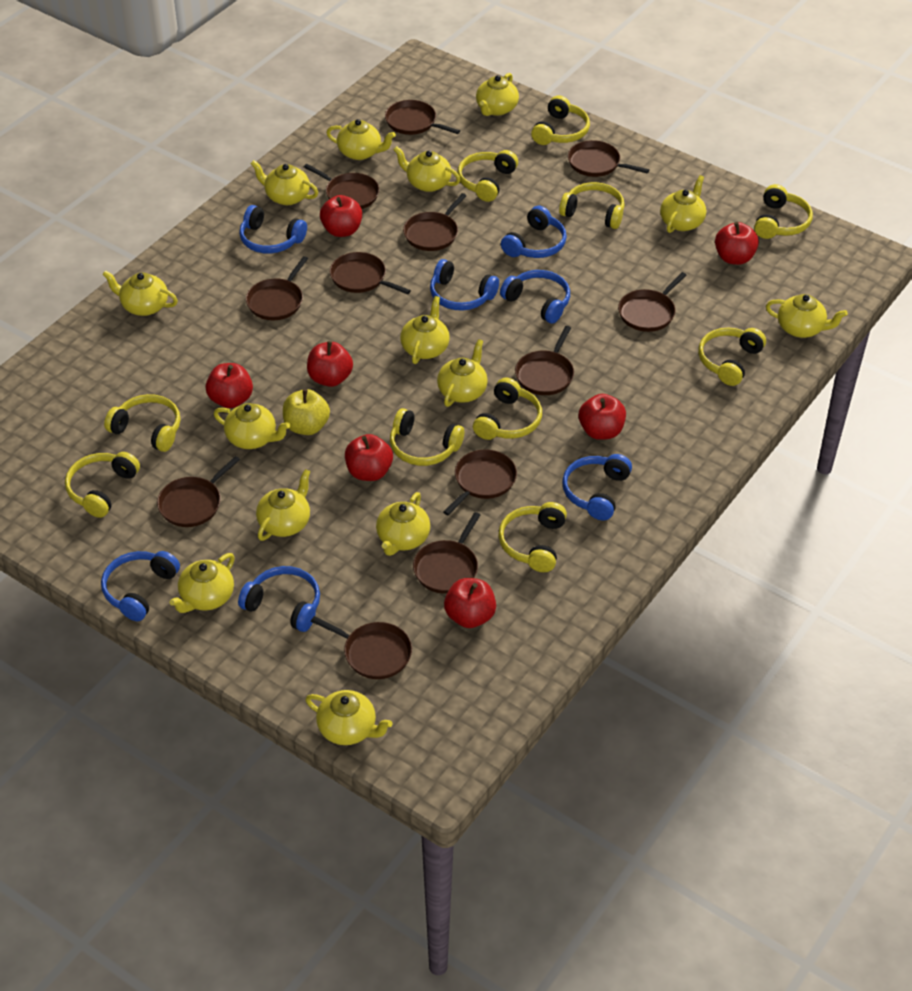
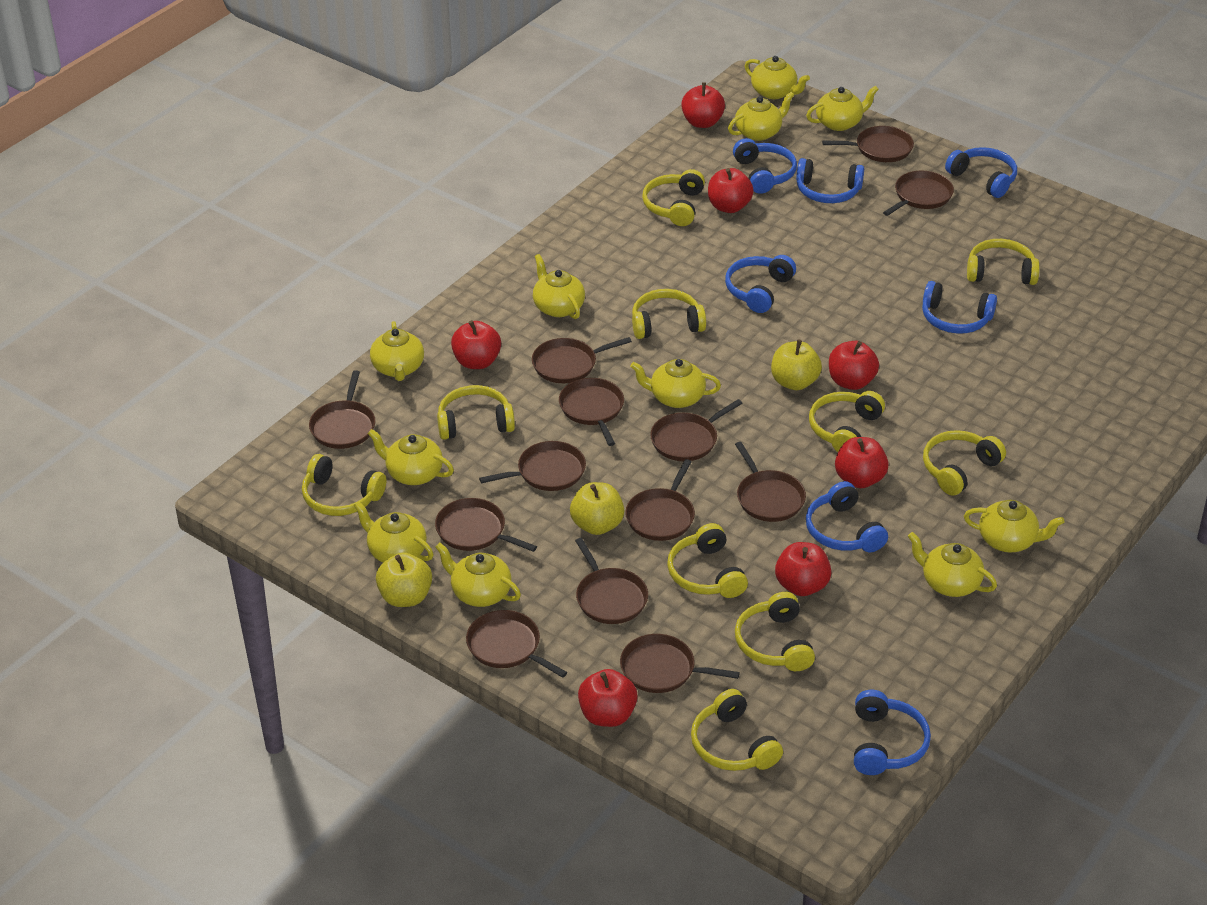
brown pan: [157,456,240,527] [246,256,308,320] [304,164,379,209] [311,616,412,679] [330,252,411,294] [385,100,460,135] [403,193,466,251] [413,512,480,594] [443,450,517,515] [515,326,574,395] [568,140,649,177] [618,272,687,332] = 12 -> [309,370,375,449] [435,498,537,552] [466,610,567,678] [479,441,586,491] [532,337,632,383] [559,378,624,446] [575,538,648,624] [620,634,740,693] [625,459,695,541] [650,399,742,461] [735,442,806,522] [822,126,914,162] [883,171,954,216] = 13
yellow apple: [283,389,330,435] = 1 -> [376,553,432,607] [570,482,624,535] [771,339,822,390] = 3
yellow teapot: [102,270,178,316] [169,553,235,613] [214,403,290,449] [250,160,318,205] [256,469,311,541] [305,690,392,745] [326,119,396,160] [376,492,430,556] [393,146,460,192] [400,296,450,364] [437,339,488,407] [476,73,519,116] [660,175,706,233] [766,294,848,338] = 14 -> [353,501,433,563] [368,429,454,485] [370,321,424,381] [435,543,521,607] [533,254,585,319] [630,359,721,408] [728,92,794,141] [745,56,810,99] [806,86,879,131] [908,532,997,597] [964,500,1065,552] = 11

